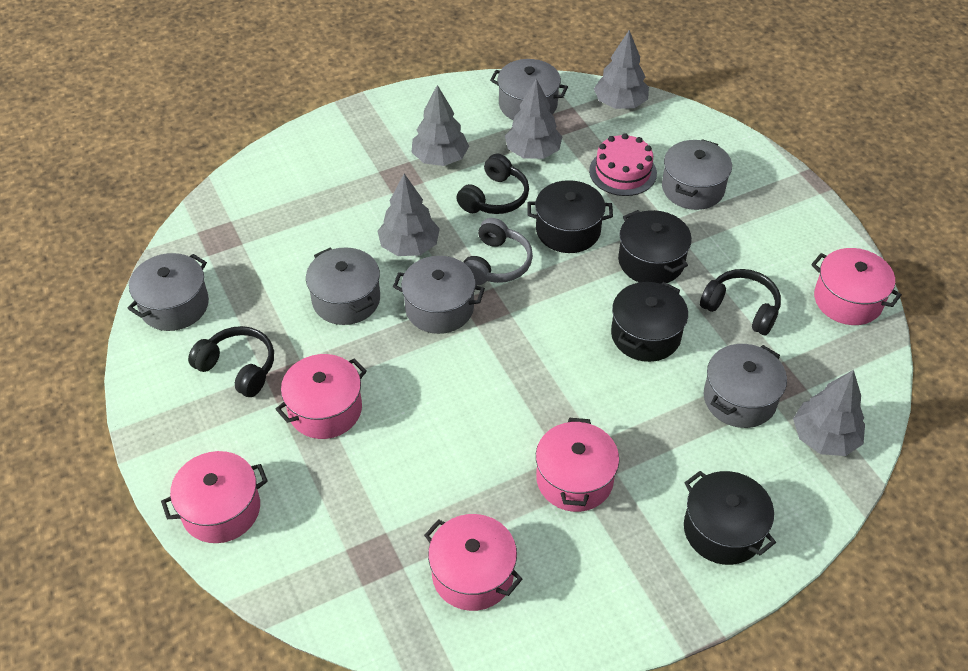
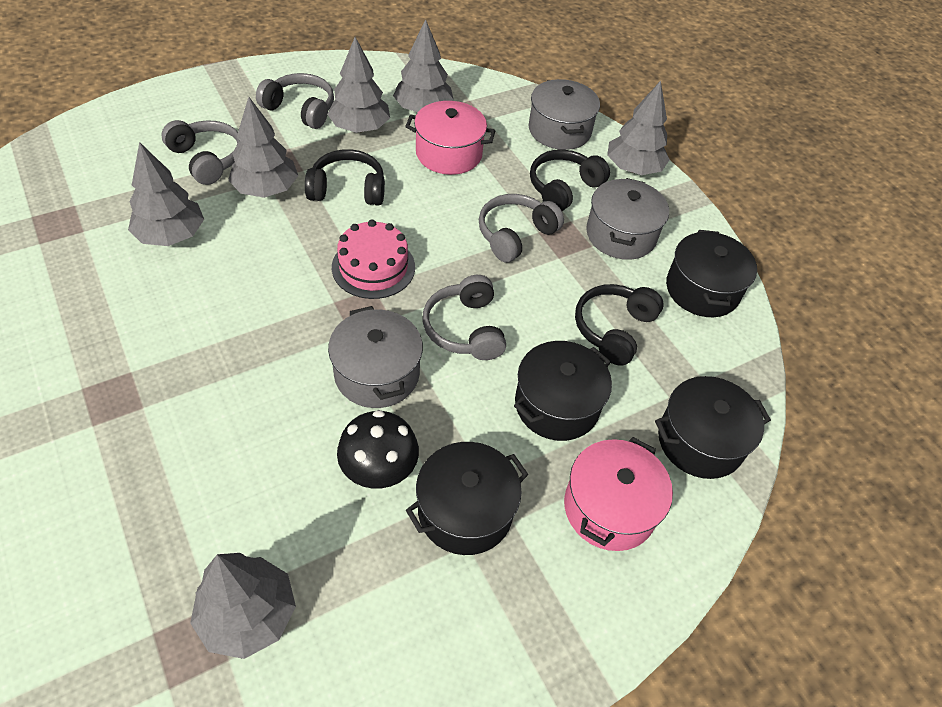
black mushroom: none = 0 -> [337,410,419,489] = 1
grey headphones: [463,218,533,285] = 1 -> [161,120,240,185] [256,73,334,129] [423,275,506,360] [479,194,564,263] = 4
grey pot: [127,253,209,331] [306,247,380,325] [393,256,485,334] [490,59,568,120] [662,139,732,210] [704,344,787,428] = 6 -> [328,306,423,408] [529,79,600,150] [586,178,669,260] = 3
grey tree: [378,174,440,256] [411,85,469,166] [505,79,562,159] [594,30,649,109] [793,370,865,456] = 5 -> [128,142,204,246] [190,553,296,659] [228,97,298,198] [327,37,390,133] [393,19,454,112] [607,81,670,175] = 6
pink pot: [161,451,268,543] [276,354,367,439] [424,514,522,611] [536,418,619,512] [811,248,902,325] = 5 -> [405,101,495,175] [564,437,673,551] = 2

